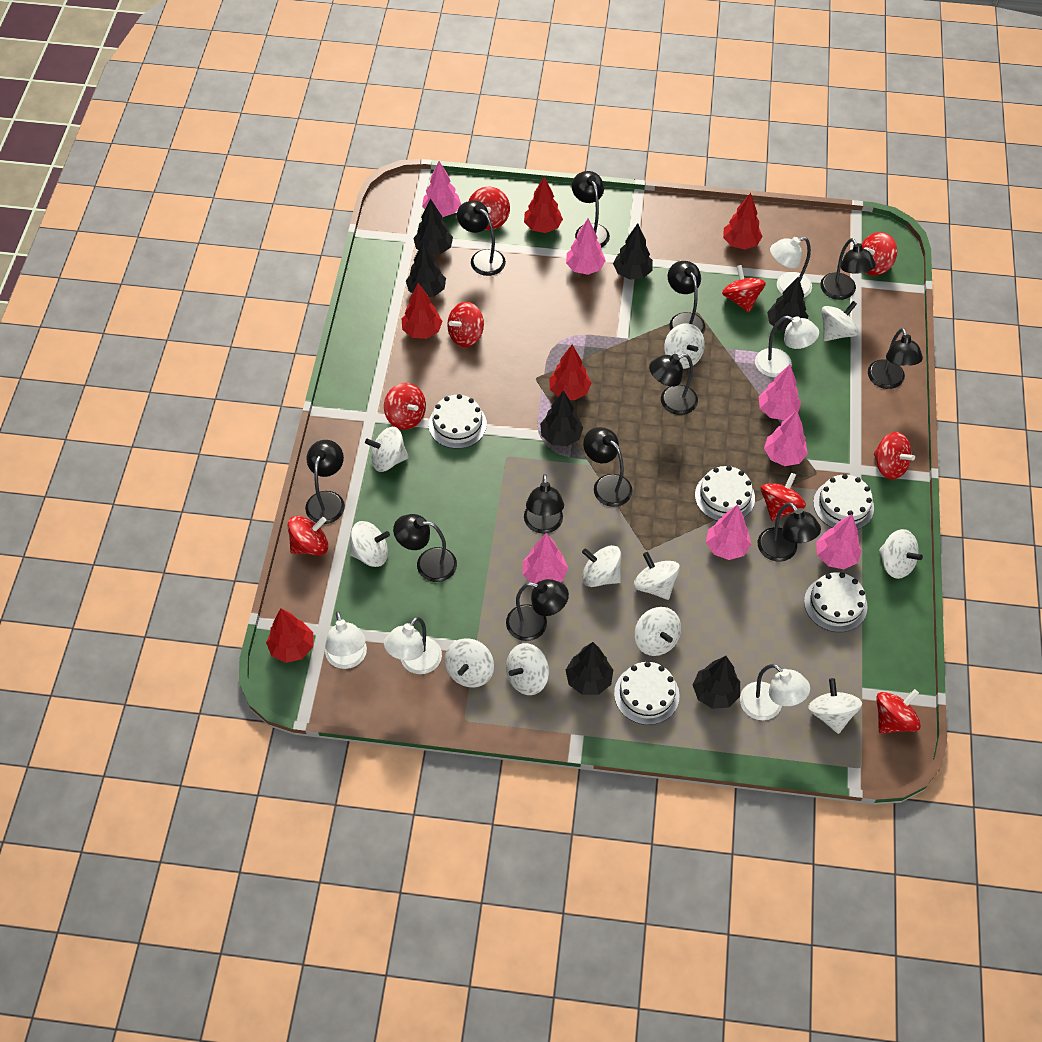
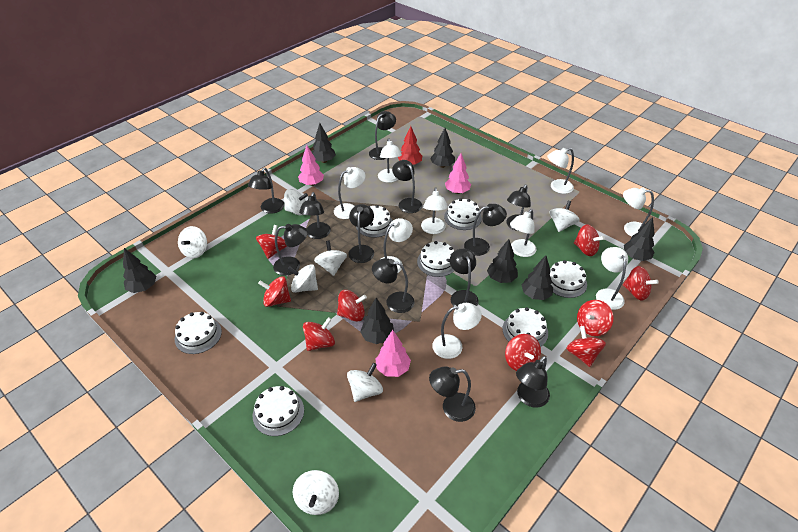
pink tree: [422,161,461,217] [523,533,568,584] [566,218,606,275] [706,504,751,560] [759,364,801,420] [764,411,808,466] [816,514,862,569] = 7 -> [298,145,324,186] [375,330,411,377] [445,153,471,194] = 3
red tree: [266,608,313,663] [402,283,443,339] [524,177,563,233] [549,345,591,400] [723,193,763,249] = 5 -> [398,126,422,165] = 1
white cake: [429,394,487,449] [614,661,680,725] [695,466,755,521] [804,572,868,632] [813,474,874,530] = 5 -> [175,312,222,354] [253,386,304,436] [356,205,393,238] [417,241,454,277] [444,198,482,230] [502,307,548,347] [550,260,587,298] = 7
white lamp: [325,611,367,669] [384,617,442,674] [740,664,810,720] [755,316,819,377] [770,237,812,297] = 5 -> [334,167,365,219] [378,138,402,183] [381,218,413,273] [421,187,448,234] [432,303,482,359] [510,209,537,257] [547,148,574,194] [596,247,628,310] [623,187,654,237] = 9
white spinning top: [349,521,390,567] [365,427,408,472] [444,638,494,688] [506,643,549,695] [582,545,621,587] [634,552,680,600] [635,607,681,656] [664,323,705,369] [808,678,862,734] [821,301,859,341] [879,529,923,579] = 11 -> [178,226,207,258] [284,189,308,215] [288,264,318,293] [293,470,339,515] [314,241,347,276] [347,363,383,402] [549,201,580,232] = 7

